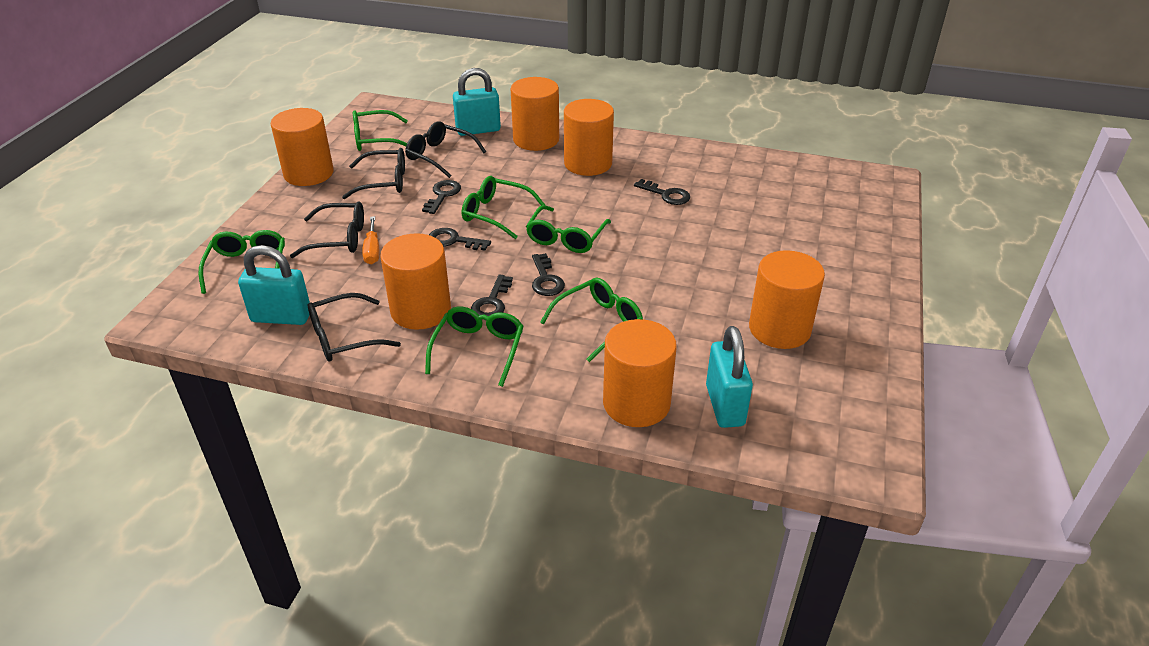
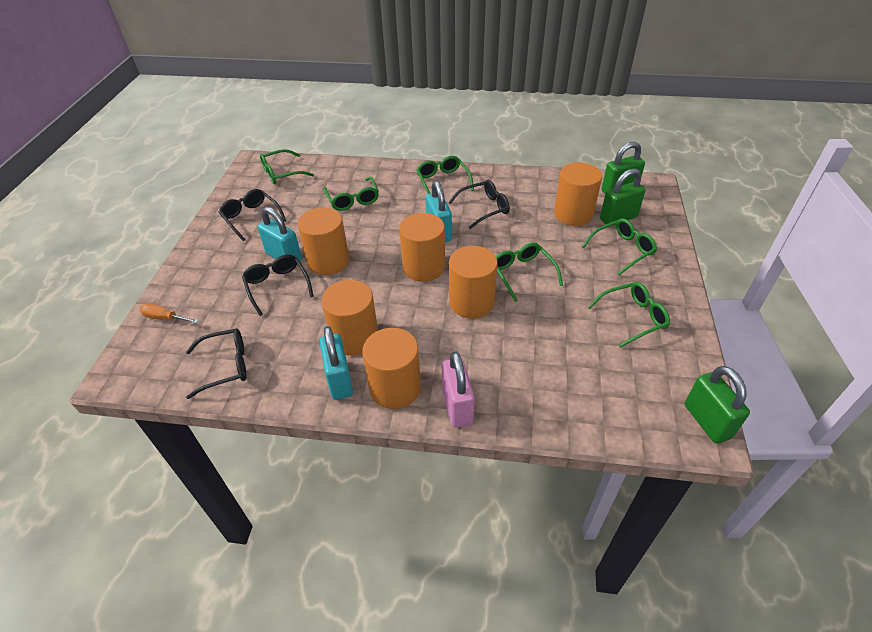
black key: [422,180,461,214] [429,228,491,251] [471,274,513,320] [532,253,565,296] [634,179,690,205] = 5 -> none = 0
green padlock: none = 0 -> [600,169,646,226] [601,142,645,194] [685,366,750,444] = 3
pink padlock: none = 0 -> [441,351,475,427] = 1

